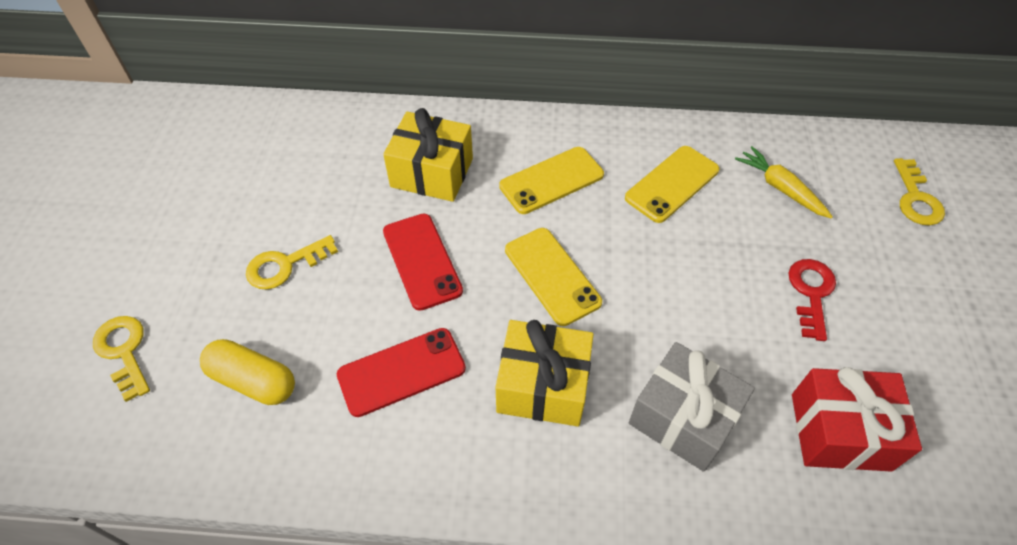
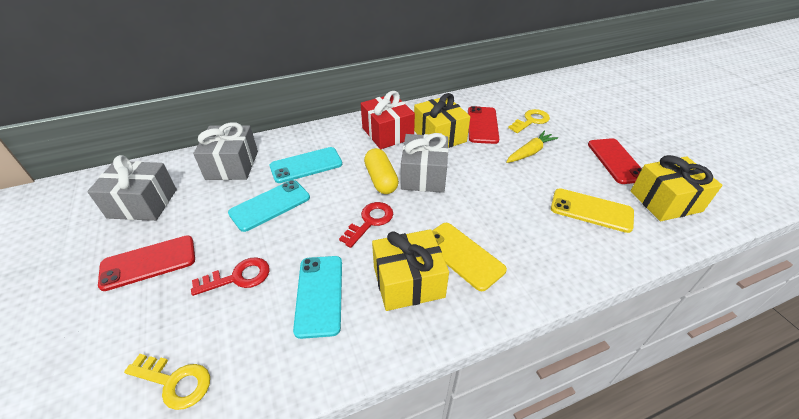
grey gift: [629,342,755,472] = 1 -> [87,155,177,221] [193,122,258,180] [401,133,448,193] = 3
red key: [789,259,836,341] = 1 -> [191,257,270,296] [339,202,393,248] = 2
red phone: [337,328,466,417] [383,214,463,311] = 2 -> [98,235,195,291] [468,106,499,144] [588,138,642,184] = 3
turquoise phone: none = 0 -> [228,180,310,232] [270,147,342,183] [293,256,342,339] = 3
yellow gift: [383,108,473,202] [496,320,594,427] = 2 -> [372,229,449,311] [414,93,470,148] [631,155,723,221] = 3
yellow key: [93,316,150,402] [246,235,338,290] [894,158,945,226] = 3 -> [124,354,210,410] [508,109,550,133] = 2
yellow phone: [499,147,604,214] [505,228,602,326] [625,146,719,223] = 3 -> [432,223,507,291] [551,188,634,233] = 2

